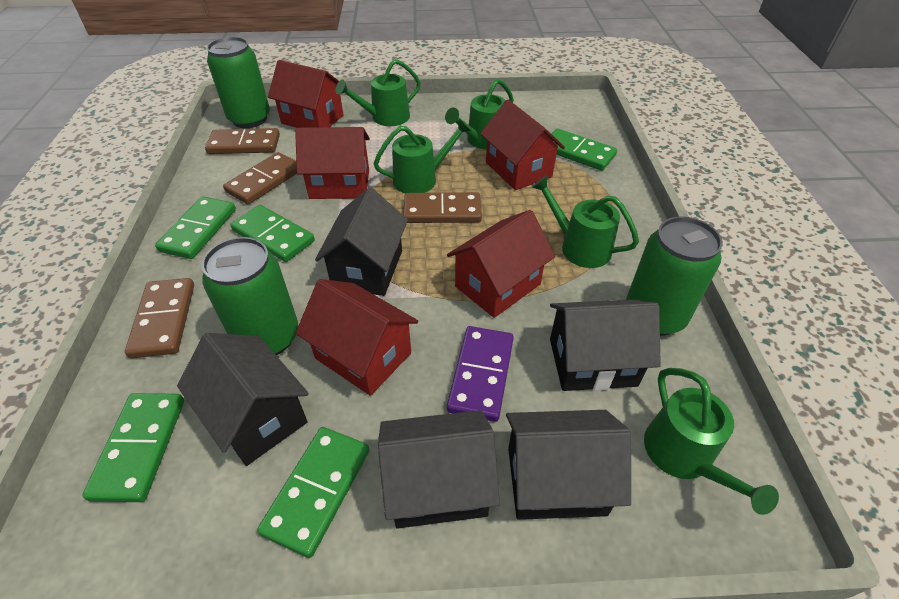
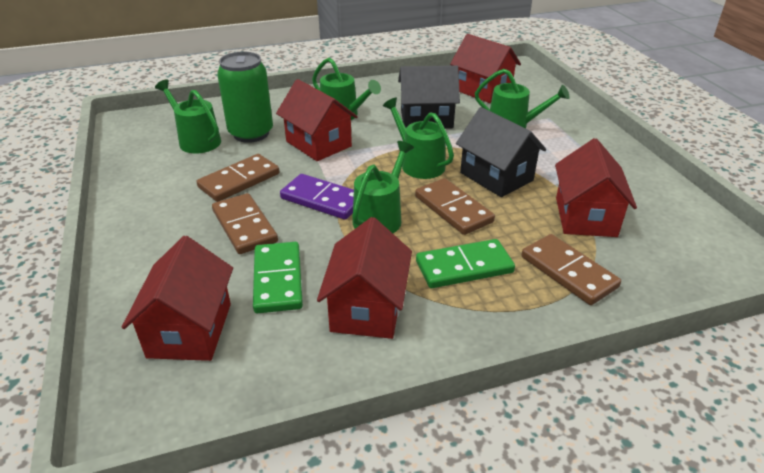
black house: [177,333,309,466] [315,187,408,296] [378,410,500,528] [506,410,631,520] [550,299,661,391] = 5 -> [398,65,460,129] [456,107,546,197] = 2
green can: [202,237,298,355] [207,37,270,128] [626,217,723,336] = 3 -> [217,52,273,143] = 1
green domino: [82,393,184,502] [155,196,236,259] [230,205,315,262] [257,427,369,558] [551,128,617,171] = 5 -> [253,242,303,313] [416,239,515,288] = 2

